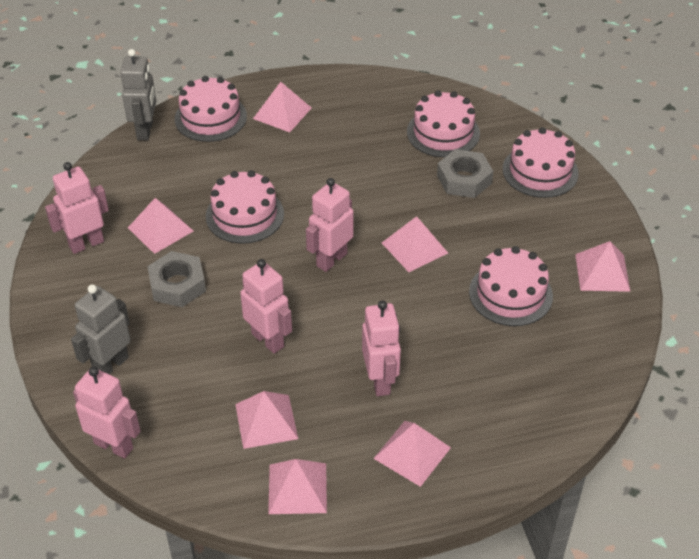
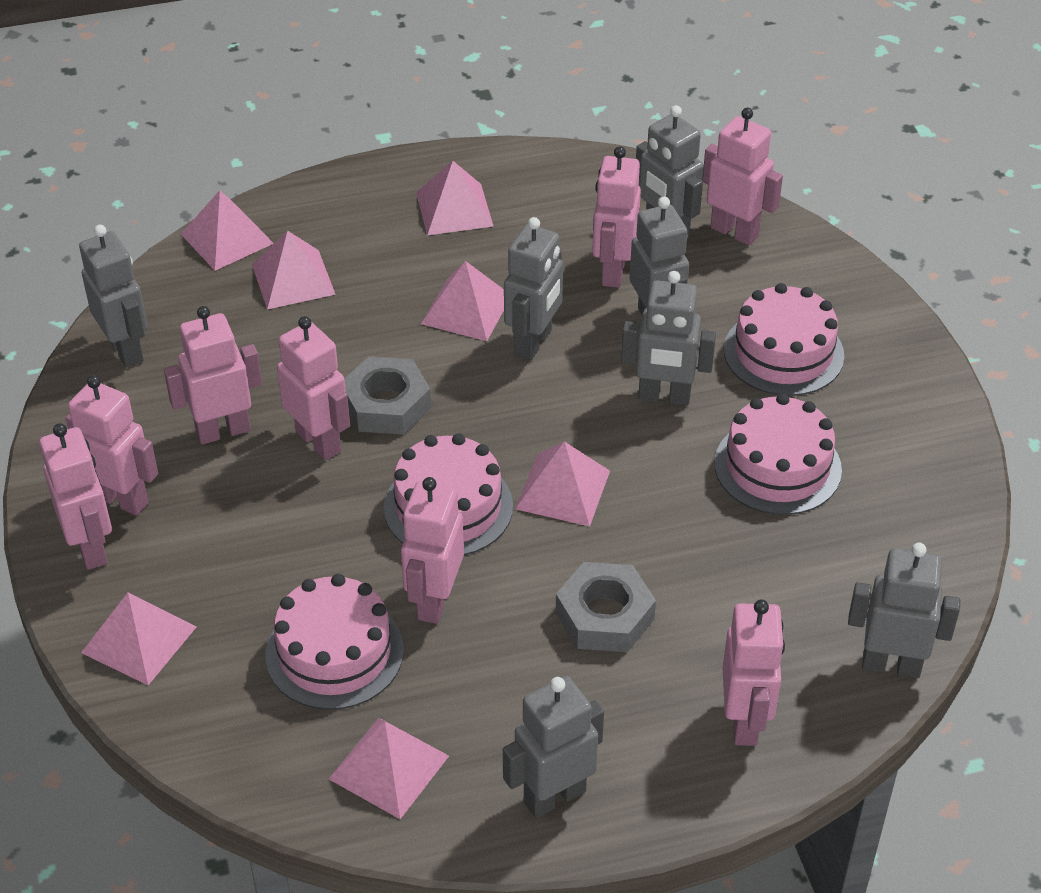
grey robot: [71,284,131,375] [120,49,156,140] = 2 -> [79,225,148,368] [503,676,604,818] [504,217,563,360] [621,271,716,406] [630,197,689,315] [636,105,704,239] [848,543,960,678] = 7
pink cake: [175,76,247,142] [206,170,284,244] [407,90,480,157] [469,246,553,326] [503,127,579,198] = 5 -> [265,574,404,710] [384,433,513,555] [714,394,842,515] [724,283,844,396] = 4
pink robot: [45,162,109,254] [73,367,141,459] [240,259,292,354] [306,178,354,272] [362,301,401,396] = 5 -> [39,423,112,570] [66,375,158,516] [164,306,262,445] [277,316,350,460] [401,477,464,624] [592,146,641,288] [702,108,783,245] [723,599,785,746] = 8

